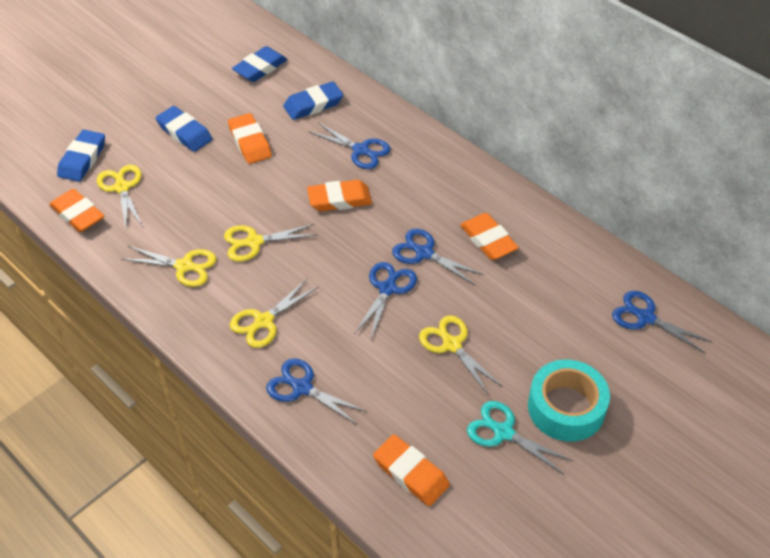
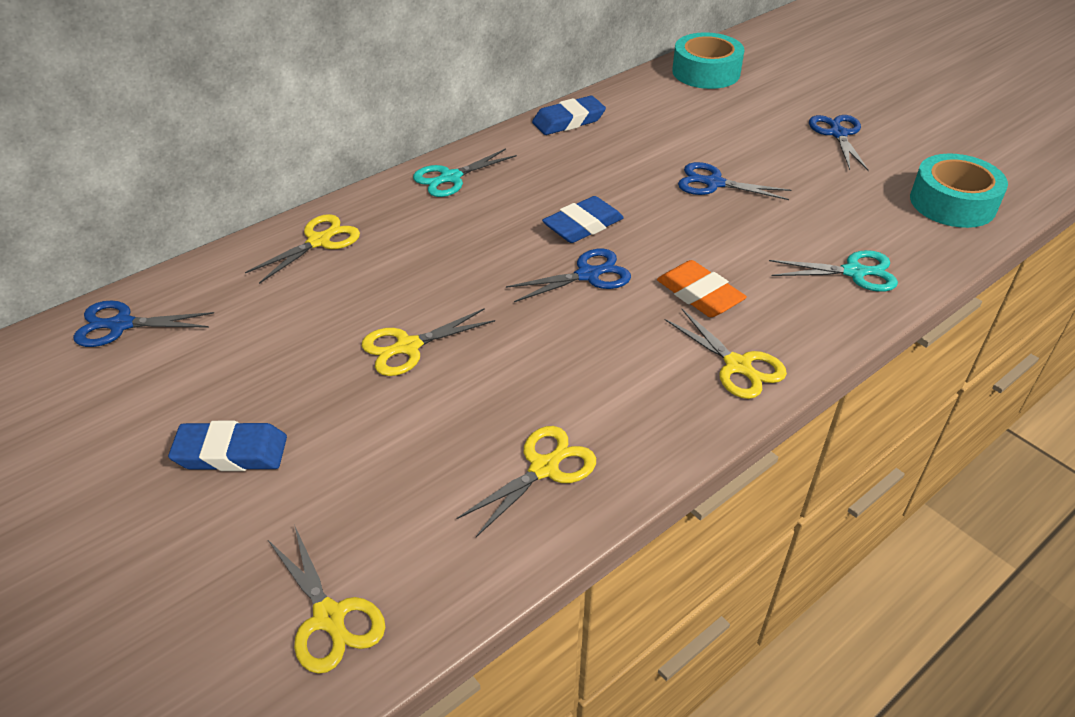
blue eraser: [57,130,105,182] [155,106,213,152] [232,46,287,82] [283,81,343,120] = 4 -> [168,421,287,471] [532,96,606,135] [542,196,624,243] = 3
blue scissors: [266,358,367,424] [310,123,391,169] [354,262,417,339] [392,229,484,285] [612,291,712,354] = 5 -> [73,301,214,347] [506,249,631,302] [678,162,791,200] [809,115,869,171] = 4
orange eraser: [49,189,104,232] [228,113,272,164] [307,180,372,211] [373,434,450,506] [460,213,519,260] = 5 -> [657,260,747,317] = 1
turquoise scissors: [467,401,573,475] = 1 -> [413,148,517,197] [769,250,898,292] = 2
turquoise tape: [528,360,610,442] = 1 -> [672,32,744,89] [910,153,1008,228] = 2

